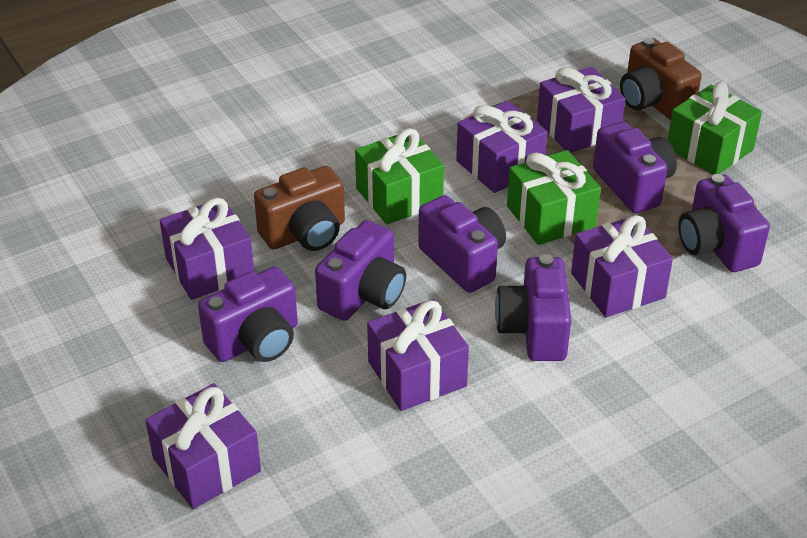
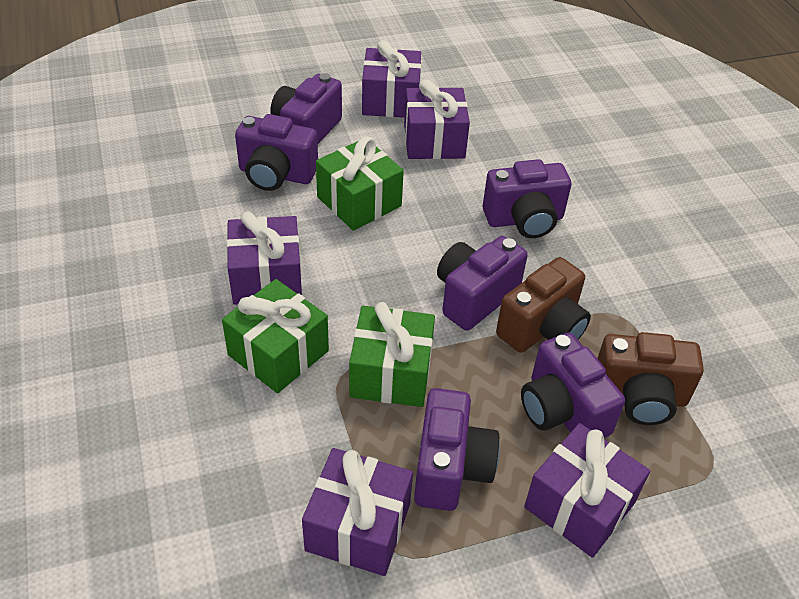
purple gift: [145,383,261,509] [160,198,254,300] [367,299,469,411] [456,101,547,193] [537,67,625,153] [571,215,673,317] = 6 -> [227,211,302,305] [302,448,413,576] [362,40,421,118] [404,80,470,159] [524,423,650,558] = 5

